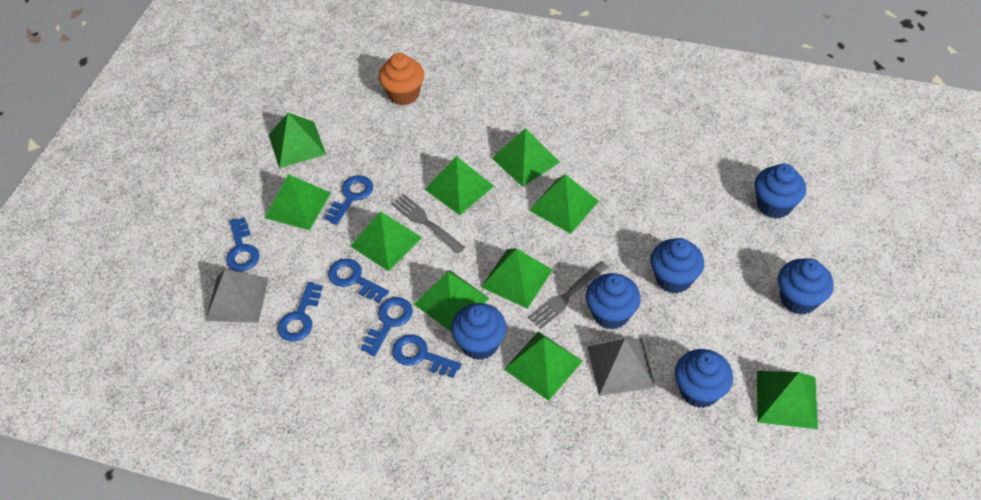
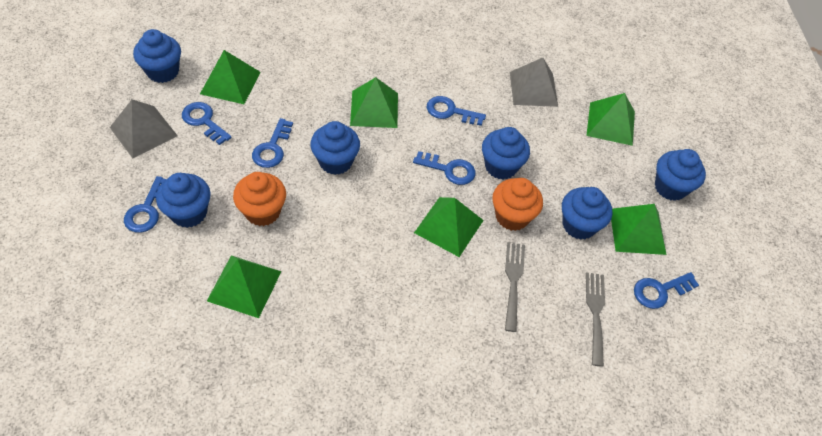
green pyramid: [265,174,331,230] [269,113,326,168] [350,211,423,271] [414,270,489,332] [424,156,494,215] [481,248,553,309] [492,128,560,187] [504,331,583,401] [529,174,599,234] [757,371,818,429] = 10 -> [200,50,260,104] [207,255,282,318] [350,77,398,128] [414,197,484,257] [586,93,635,146] [611,204,667,255] = 6
orange cupcake: [379,53,424,105] = 1 -> [233,172,286,226] [492,178,543,231] = 2

